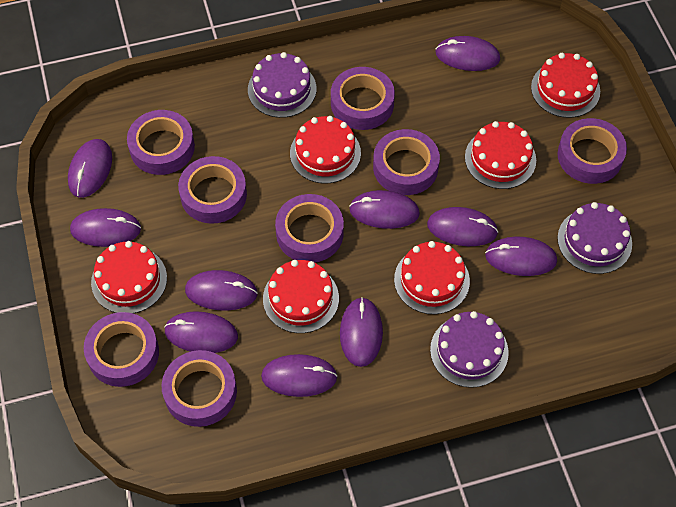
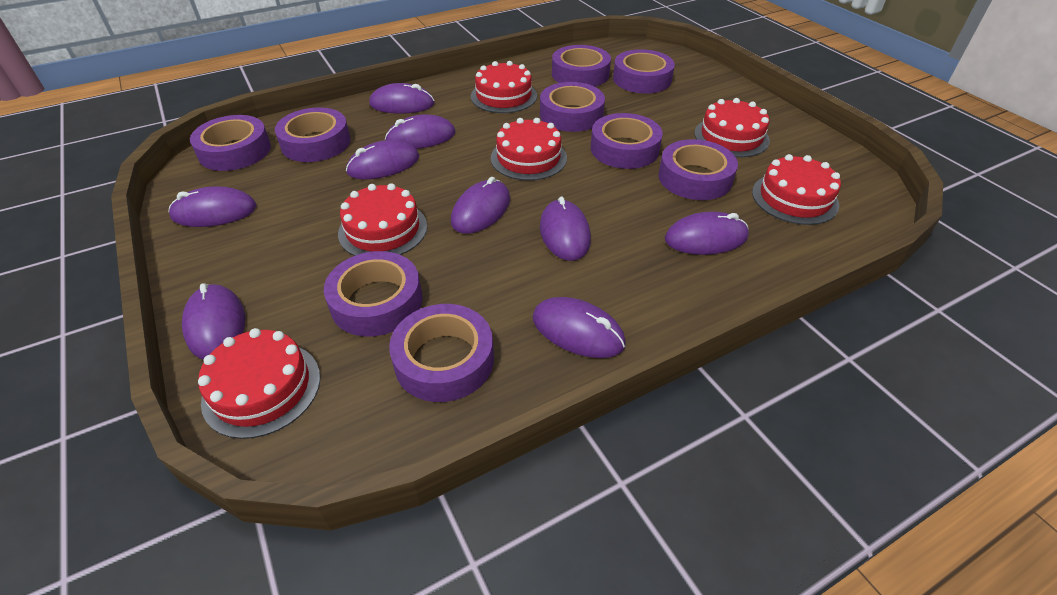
purple cake: [248,52,316,118] [430,311,509,388] [557,202,632,274] = 3 -> none = 0
purple mouse: [68,139,112,198] [70,208,141,247] [164,311,238,353] [185,270,258,311] [261,354,338,397] [340,297,383,367] [349,190,420,229] [427,207,498,246] [436,36,500,71] [485,237,557,276] = 10 -> [169,187,256,227] [182,283,245,360] [346,140,420,179] [369,83,434,114] [385,114,455,149] [451,177,510,234] [533,297,626,358] [540,196,591,261] [665,212,749,255] = 9
purple tape: [84,312,159,387] [127,110,195,175] [162,350,237,427] [178,156,247,224] [275,194,344,263] [331,67,395,130] [373,129,440,195] [557,118,627,184] = 8 -> [190,115,271,171] [275,107,350,162] [324,251,423,336] [389,304,494,402] [540,82,605,132] [552,45,611,87] [591,113,663,169] [613,49,675,94] [659,139,738,200] = 9

